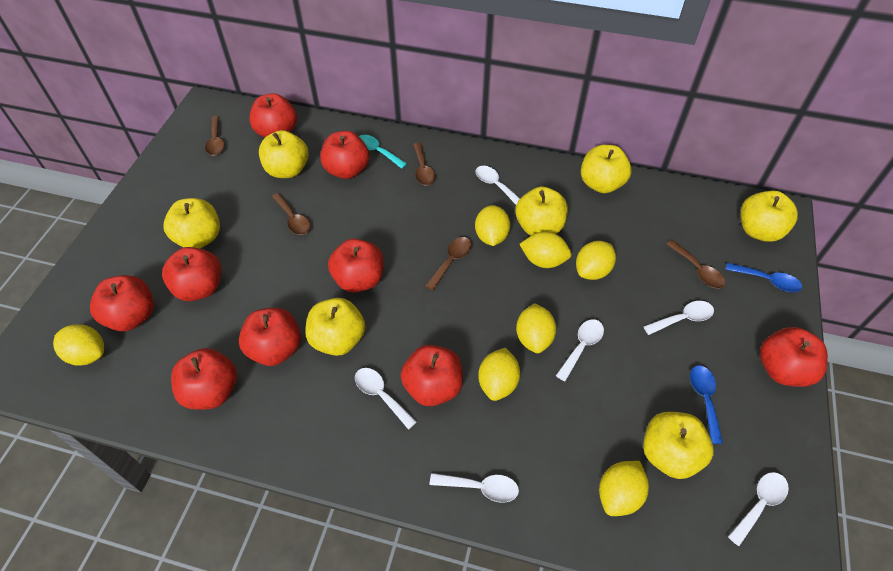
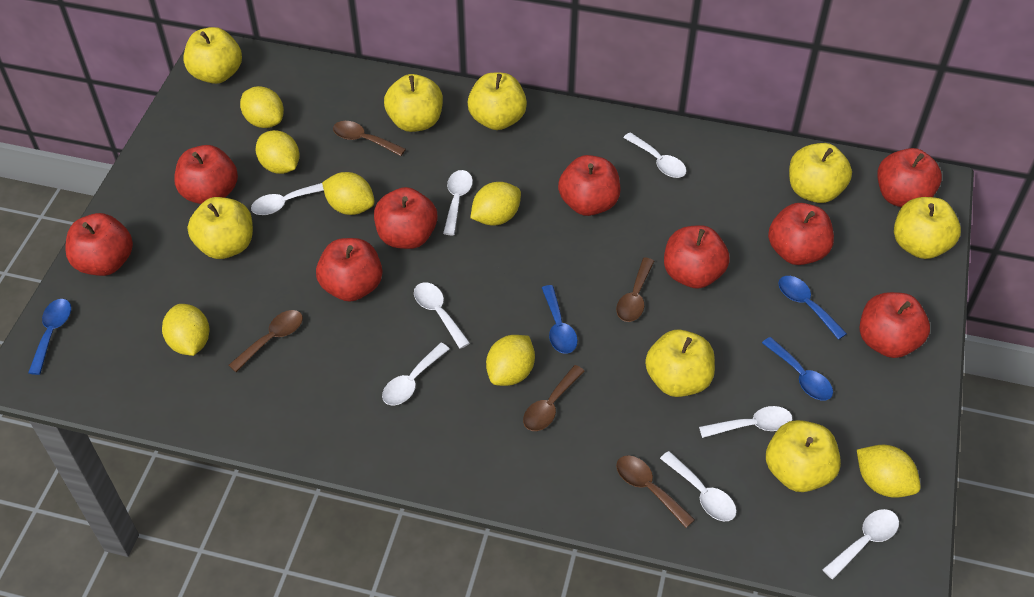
blue spoon: [690,365,723,444] [725,263,802,292] = 2 -> [28,299,71,375] [542,285,578,354] [762,337,833,400] [778,276,847,340] = 4
turquoise spoon: [359,135,407,169] = 1 -> none = 0
white spoon: [355,368,417,430] [430,473,519,503] [476,166,520,205] [556,319,604,381] [644,301,714,335] [728,472,789,546] = 6 -> [251,183,324,215] [382,343,449,405] [414,282,470,349] [443,170,473,235] [623,132,687,178] [660,451,737,521] [699,406,793,438] [822,509,899,580] = 8
yellow apple: [164,198,220,249] [259,130,309,178] [305,298,365,356] [515,186,568,236] [581,145,632,193] [643,412,714,479] [740,191,798,242] = 7 -> [183,27,242,84] [187,197,253,259] [384,74,443,132] [468,73,527,130] [645,330,715,397] [766,420,841,492] [789,143,852,203] [894,197,961,259] = 8

